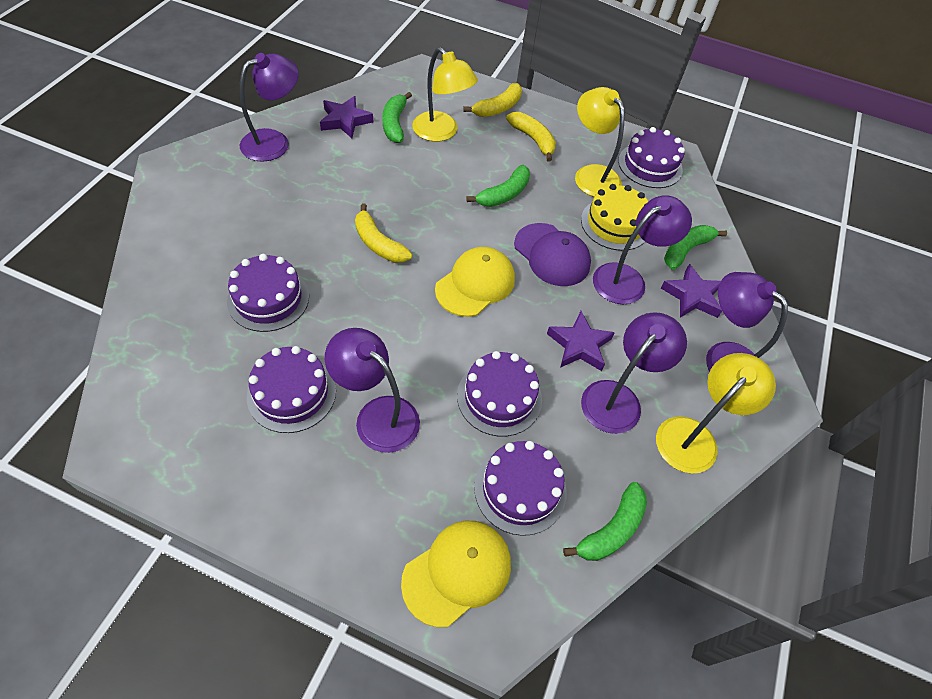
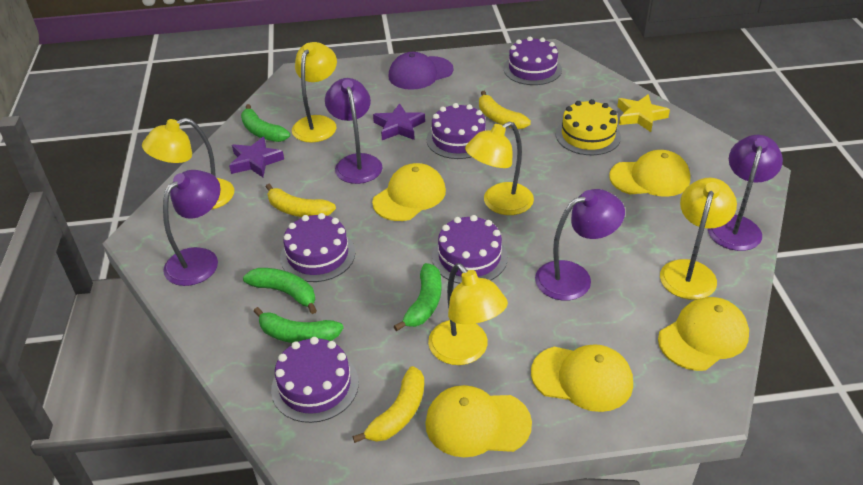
purple lamp: [240,53,299,162] [325,328,420,453] [581,312,687,434] [593,195,692,304] [706,272,788,372] = 5 -> [163,170,221,286] [325,78,383,184] [535,189,625,301] [708,135,783,251] = 4
purple star: [320,96,373,138] [547,311,615,371] [661,264,722,318] = 3 -> [229,137,284,177] [373,103,425,140] = 2
yellow cap: [401,520,511,627] [435,247,515,317] = 2 -> [372,163,446,221] [425,385,532,457] [531,344,633,412] [609,150,691,197] [658,297,749,371] = 5
yellow lamp: [412,47,478,142] [575,87,625,197] [656,353,776,474] = 3 -> [142,118,234,210] [292,42,337,142] [428,263,508,365] [465,122,534,215] [660,178,737,300] = 5
yellow star: none = 0 -> [617,94,670,132] = 1

